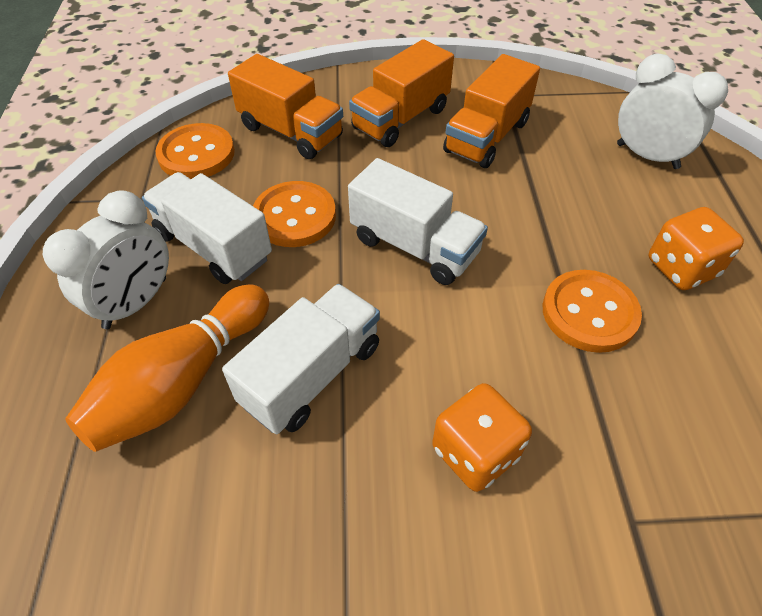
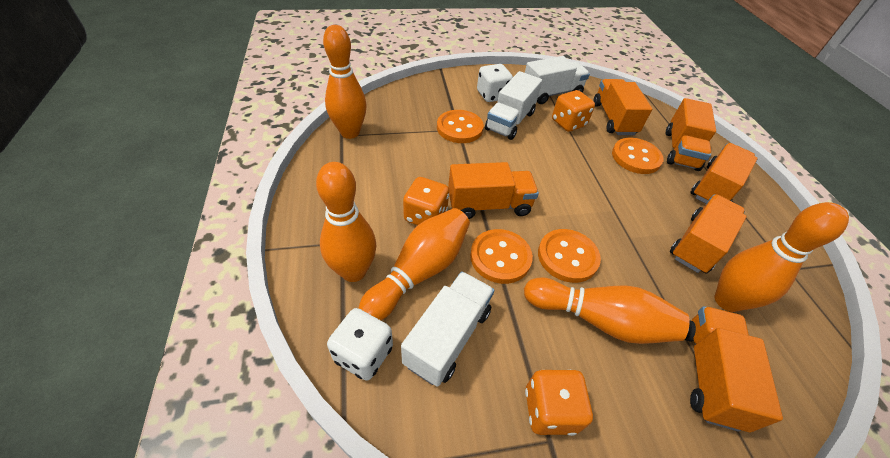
orange bowling pin: [65,285,269,452] = 1 -> [316,162,376,282] [323,25,366,139] [358,208,470,320] [524,277,690,344] [715,202,849,312] = 5
orange button: [155,123,235,179] [253,181,336,247] [543,270,642,353] = 3 -> [437,110,484,143] [470,229,533,284] [538,229,601,283] [612,138,664,174] = 4
orange dice: [432,383,532,492] [649,207,744,290] = 2 -> [403,177,449,225] [525,369,593,436] [552,90,595,132] = 3
orange truck: [228,54,343,159] [349,39,454,147] [443,54,540,168] = 3 -> [448,162,539,219] [593,79,652,135] [666,98,716,171] [670,194,747,274] [685,306,783,432] [690,143,758,203] = 6
white clock: [43,190,169,329] [617,54,728,169] = 2 -> none = 0
white dice: none = 0 -> [327,308,393,381] [477,64,513,102] = 2

